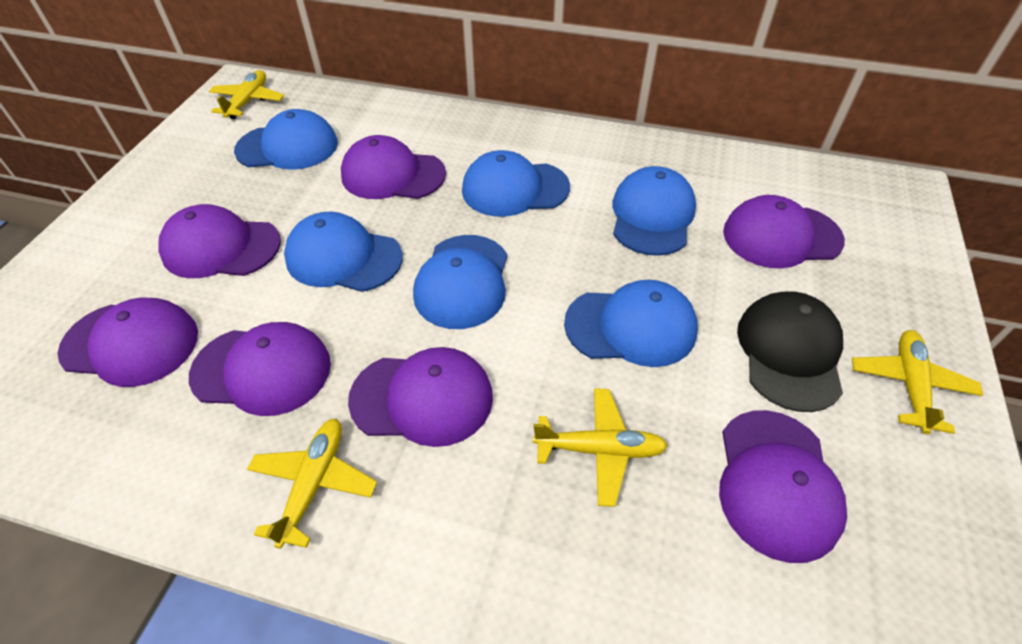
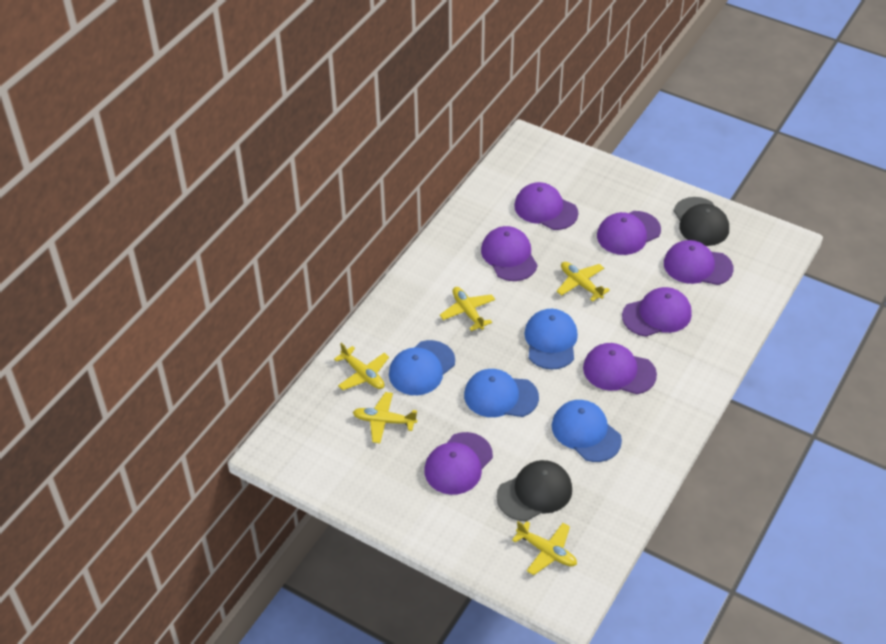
black cap: [737,291,843,412] = 1 -> [496,460,572,521] [674,197,729,246] = 2
blue cap: [234,109,338,170] [284,212,403,292] [413,235,507,329] [462,150,570,217] [564,280,698,367] [613,166,696,256] = 6 -> [389,340,455,395] [464,369,539,417] [524,309,578,370] [552,400,622,462] = 4
yellow plane: [209,70,284,119] [247,419,377,549] [533,388,668,507] [852,330,983,434] = 4 -> [334,343,389,390] [353,392,417,443] [440,287,495,331] [512,521,577,575] [557,262,610,302] = 5

